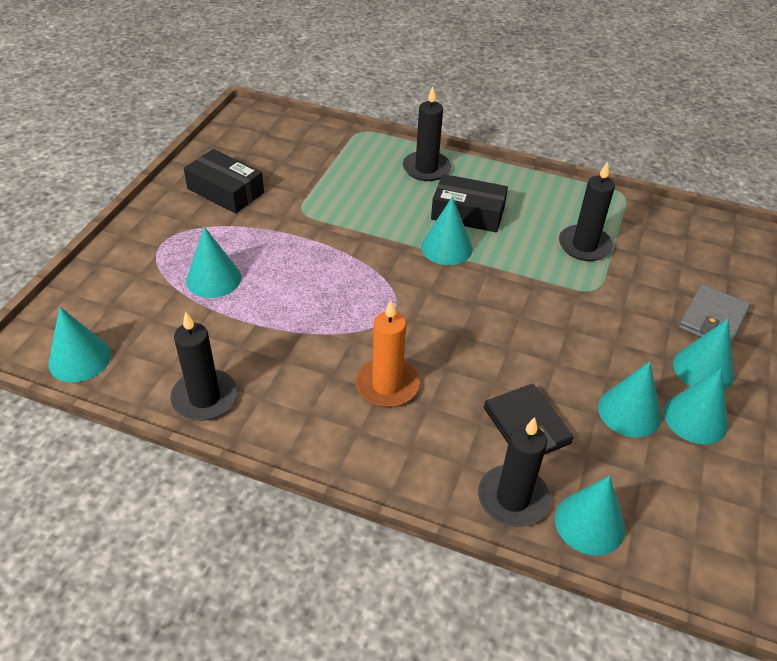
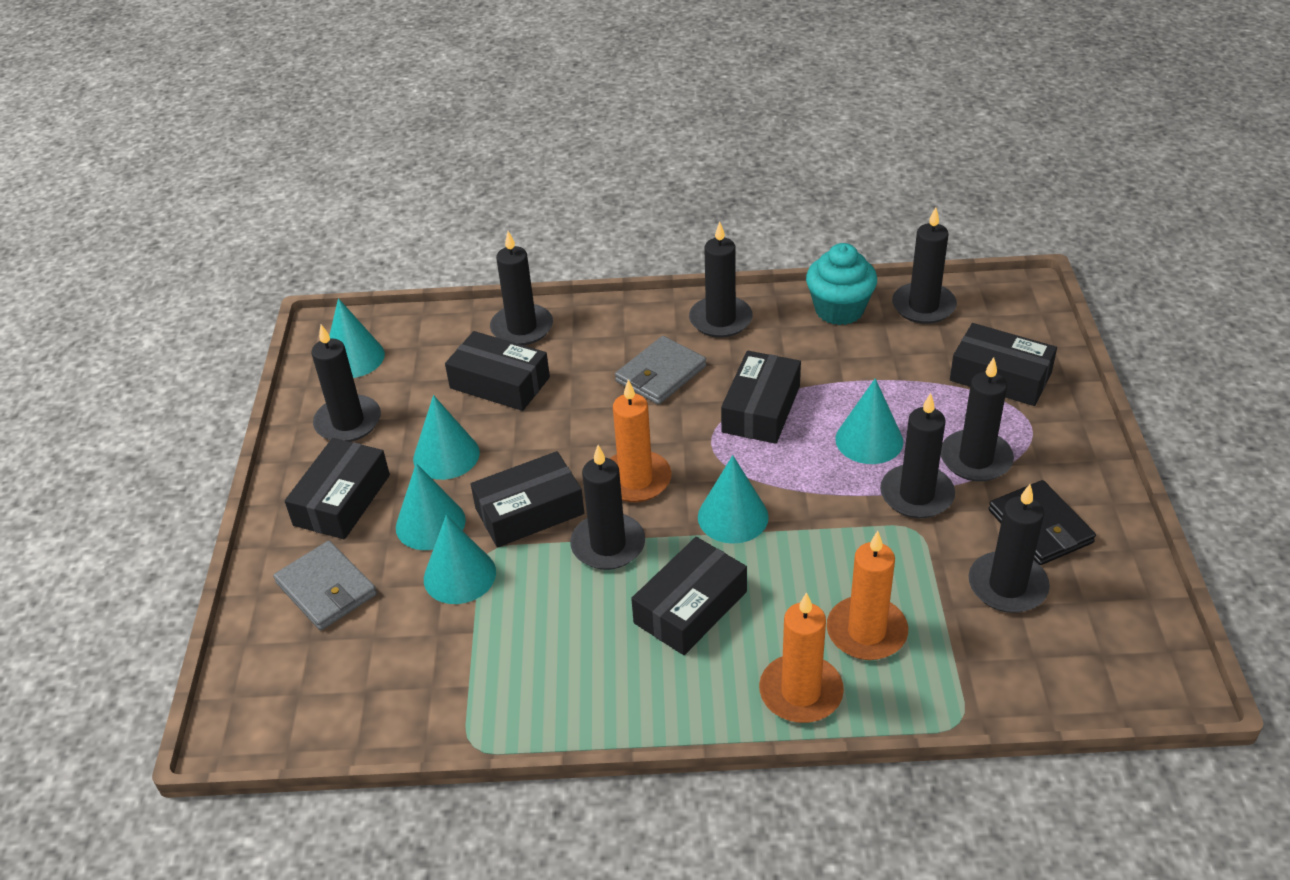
black box: [184,149,264,213] [431,174,508,233] = 2 -> [285,438,390,539] [445,331,550,411] [471,451,584,548] [631,537,747,655] [721,351,801,444] [950,323,1057,406] = 6
black candle: [170,312,237,420] [403,87,451,181] [478,417,550,527] [559,161,615,261] = 4 -> [311,325,381,442] [490,231,553,345] [570,445,645,570] [689,221,753,338] [880,393,955,518] [892,207,957,324] [941,357,1014,482] [969,484,1050,613] = 8
grey wallet: [678,284,751,346] = 1 -> [273,541,377,630] [615,336,706,405] = 2
orange candle: [355,300,420,407] = 1 -> [610,380,672,502] [759,592,844,723] [827,531,908,660] = 3
turquoise cone: [48,307,111,382] [186,227,241,298] [421,197,473,265] [555,476,625,556] [598,362,661,438] [664,368,728,444] [673,319,734,390] = 7 -> [329,298,385,378] [396,463,466,550] [413,395,480,480] [424,515,496,604] [698,455,769,544] [835,378,903,464] = 6
turquoise cupcake: none = 0 -> [806,243,877,325] = 1

